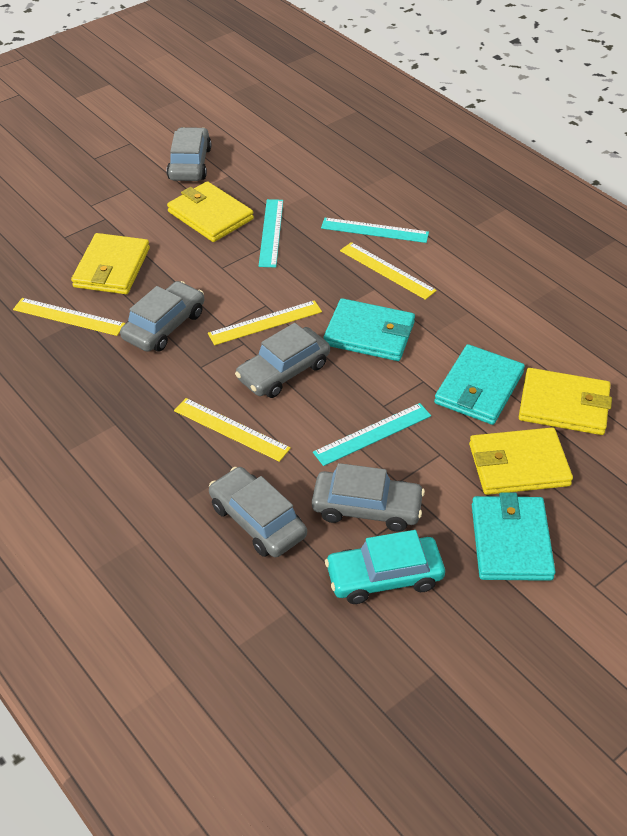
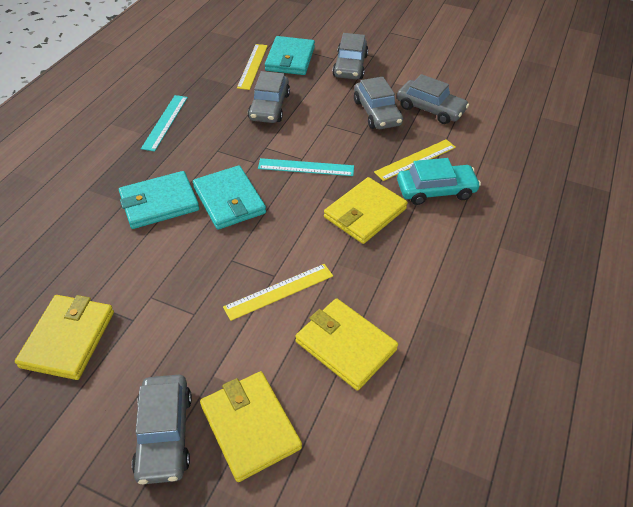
turquoise ruler: [259,199,283,267] [313,403,431,466] [321,218,429,243] = 3 -> [141,95,188,152] [258,158,354,176] = 2
yellow ruler: [13,298,125,336] [174,398,291,462] [208,300,322,345] [340,242,437,300] = 4 -> [223,264,333,321] [237,44,268,90] [374,139,456,181] = 3

